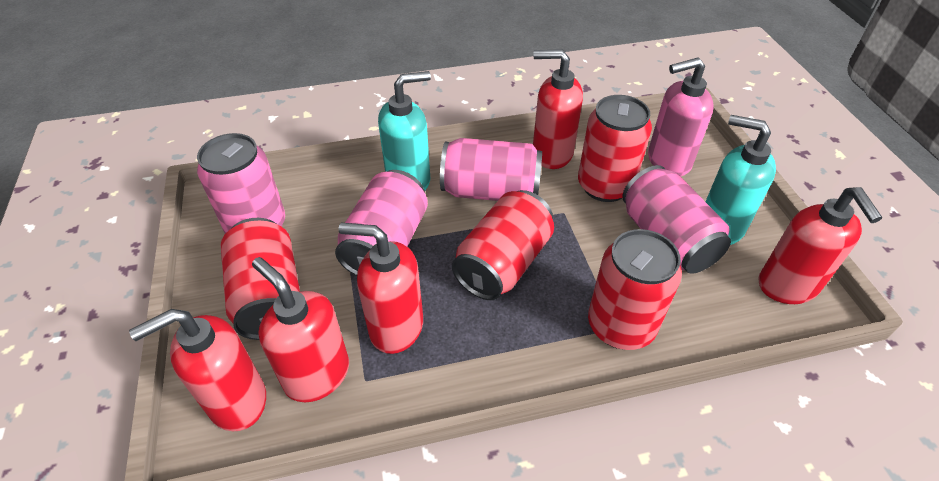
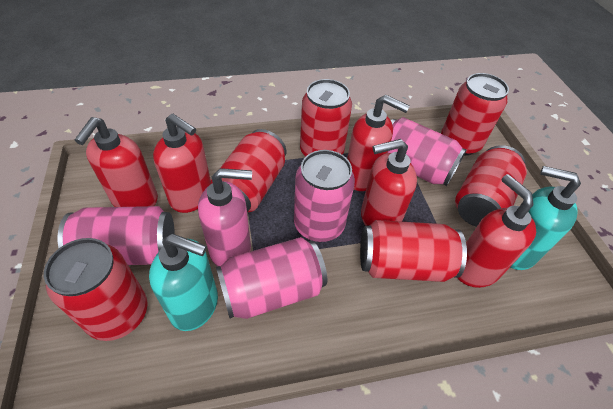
red can: [221,218,300,340] [452,190,554,300] [578,95,652,202] [588,229,682,350] = 4 -> [44,238,148,341] [211,129,286,212] [300,79,352,156] [360,220,467,282] [441,73,509,156] [455,145,527,227] = 6

